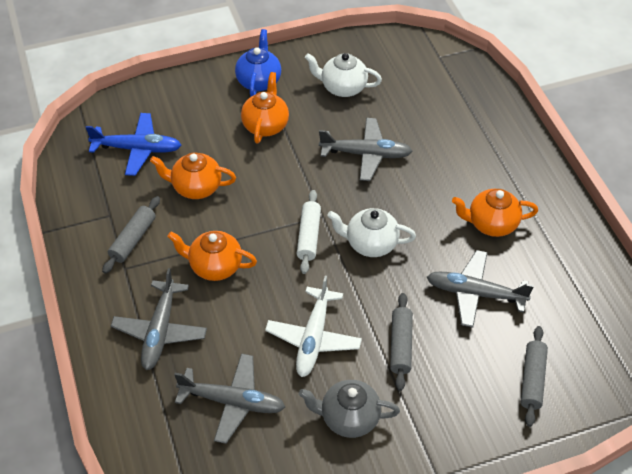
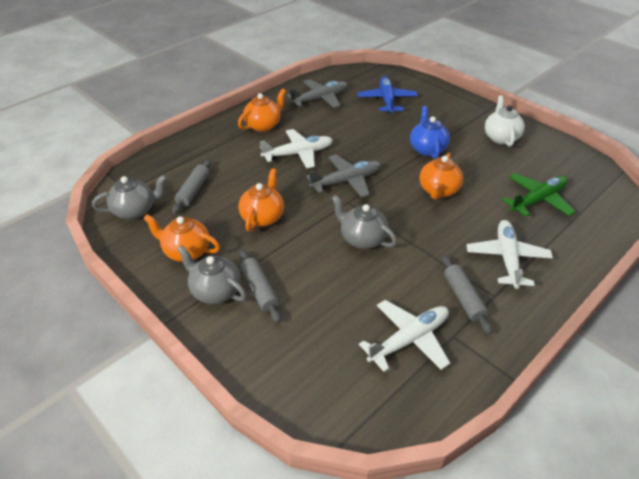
green plane: none = 0 -> [502,173,576,217] = 1
grey plane: [111,268,207,370] [174,353,285,444] [319,118,412,181] [427,250,534,328] = 4 -> [287,79,348,108] [306,154,381,198] = 2
grey teapot: [299,380,400,438] = 1 -> [92,174,167,220] [177,245,247,304] [332,195,397,249] = 3
white plane: [265,276,362,377] = 1 -> [260,129,333,169] [359,300,450,372] [467,220,553,289] = 3
white rolling pin: [297,190,321,274] = 1 -> none = 0
white teapot: [305,53,382,97] [327,208,416,257] = 2 -> [485,96,525,147] = 1

